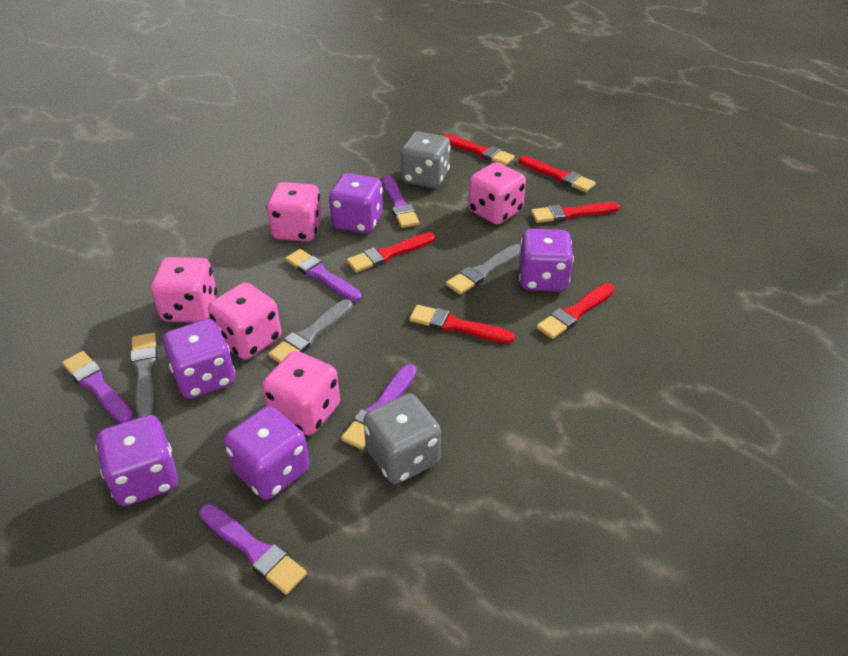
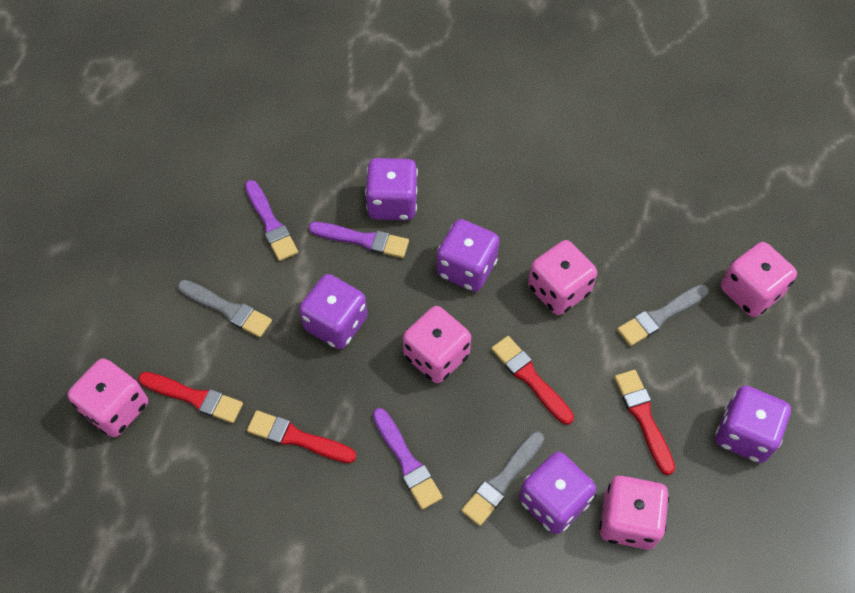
grey dice: [363,393,441,484] [401,132,450,188] = 2 -> none = 0
purple brush: [62,351,133,423] [199,504,307,595] [285,249,362,302] [341,364,417,450] [383,175,419,228] = 5 -> [245,180,298,261] [309,222,409,258] [373,408,443,510] = 3
red brush: [347,232,435,272] [409,305,515,343] [442,134,515,166] [519,156,596,192] [531,202,620,223] [536,283,615,339] = 6 -> [138,372,243,423] [247,410,356,463] [491,336,574,425] [614,370,675,475] = 4

